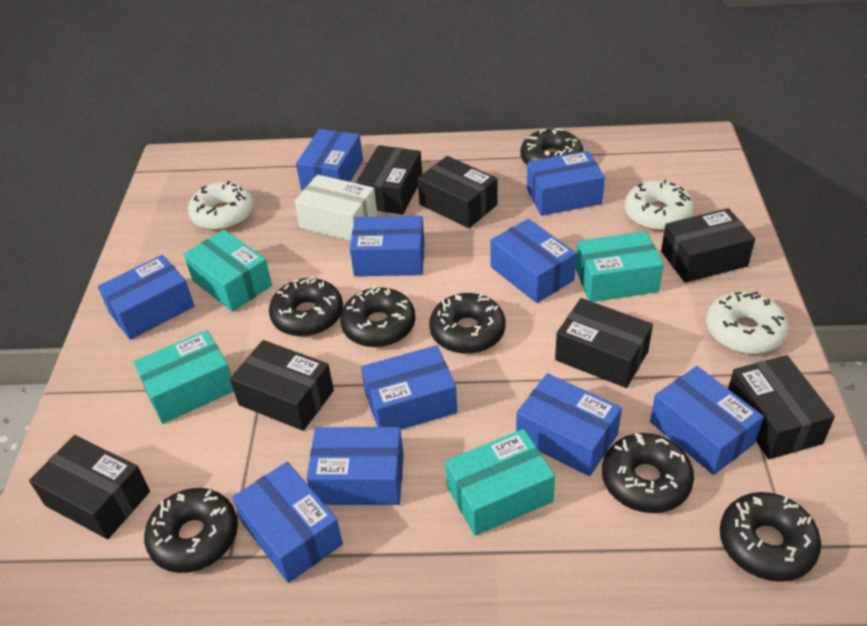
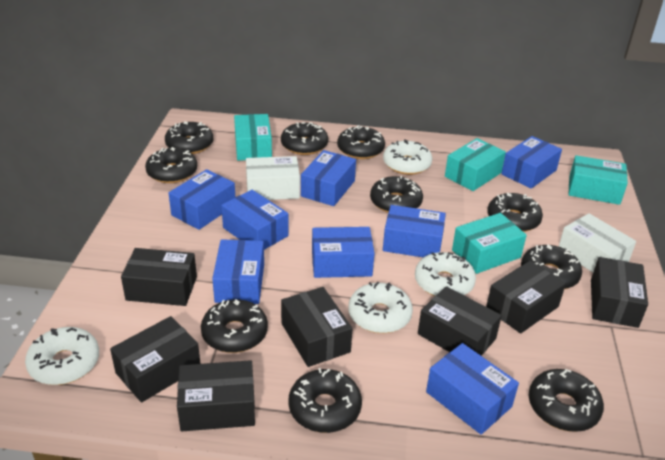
black donut: [144,488,238,573] [269,277,343,337] [340,286,415,348] [429,293,505,354] [521,128,583,165] [602,433,694,513] [720,492,821,582] = 7 -> [145,147,197,183] [165,121,213,154] [201,299,268,353] [281,122,328,155] [288,368,362,433] [337,125,385,159] [370,176,423,213] [487,193,543,232] [521,245,582,289] [529,369,604,432] = 10
blue box: [98,255,194,340] [232,462,343,583] [296,129,363,190] [307,427,404,505] [350,216,425,276] [361,345,458,430] [490,219,577,303] [516,373,622,476] [527,151,605,216] [650,366,764,475] = 10 -> [169,169,235,230] [212,239,264,304] [221,190,289,250] [301,150,356,206] [312,227,375,278] [383,205,446,258] [426,343,519,435] [501,136,562,189] = 8
white box: [294,175,377,241] = 1 -> [246,156,300,200] [559,213,636,272] = 2
white donut: [188,181,254,231] [624,179,694,231] [706,291,788,354] = 3 -> [25,327,99,385] [349,282,413,333] [383,139,432,175] [415,252,476,296] = 4

